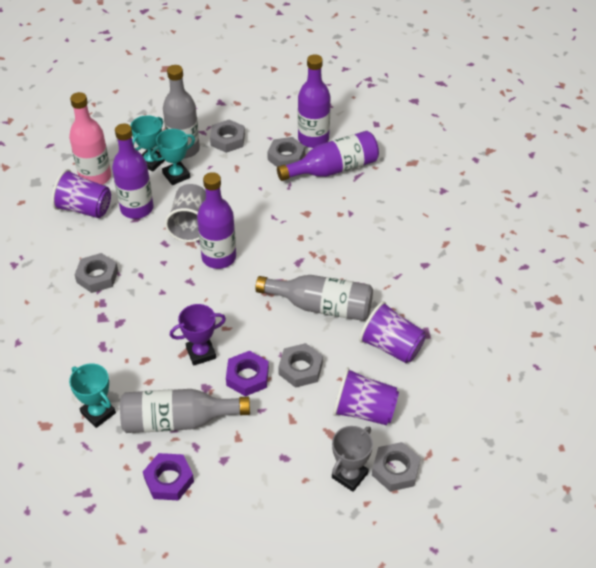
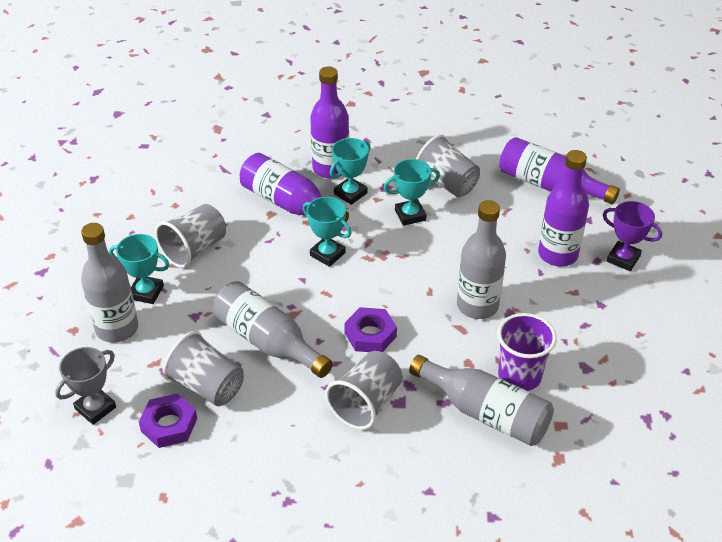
grey bottle: [120,389,250,433] [163,65,200,159] [255,275,373,321] = 3 -> [81,223,139,343] [213,281,333,378] [409,355,554,446] [457,200,506,319] = 4
grey cup: [165,184,206,242] = 1 -> [155,204,226,268] [163,331,244,406] [325,351,403,430] [416,134,480,197] = 4
grey nut: [75,253,118,293] [210,120,245,153] [267,137,305,167] [278,343,323,388] [372,442,421,492] = 5 -> none = 0
pink bottle: [69,92,111,185] = 1 -> none = 0
purple cup: [52,169,111,218] [333,367,399,425] [359,301,426,363] = 3 -> [497,313,557,391] = 1
turquoise trophy: [69,364,116,428] [130,115,165,171] [150,129,195,185] = 3 -> [109,234,170,304] [303,197,352,267] [330,138,371,205] [384,159,440,226] = 4

